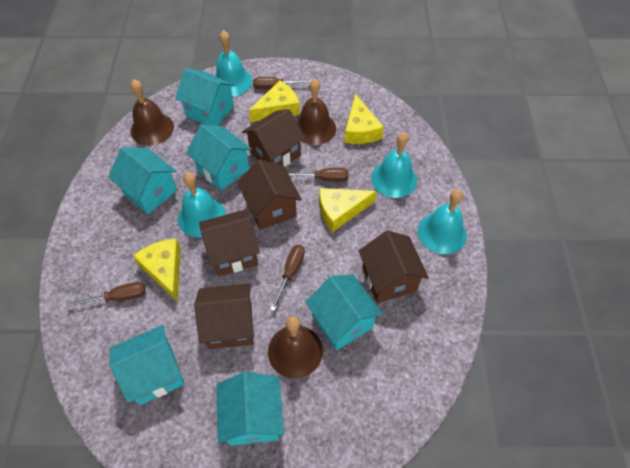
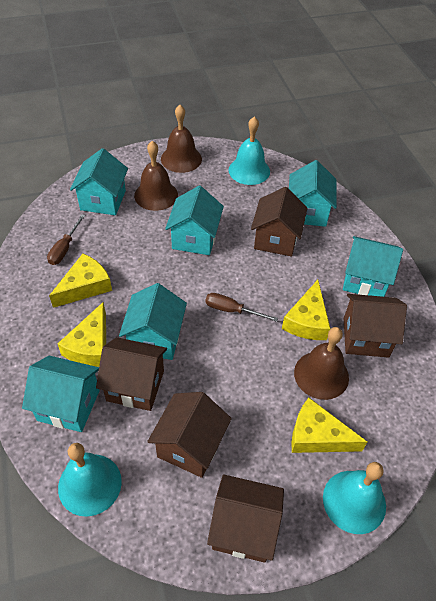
brown screwdriver: [66,282,146,307] [253,77,312,89] [270,245,305,311] [288,168,349,182] = 4 -> [47,214,85,265] [205,293,278,322] = 2
turquoise bell: [178,172,226,238] [215,30,253,96] [371,132,417,198] [418,189,467,254] = 4 -> [58,443,122,517] [229,117,270,185] [323,462,386,534] = 3

